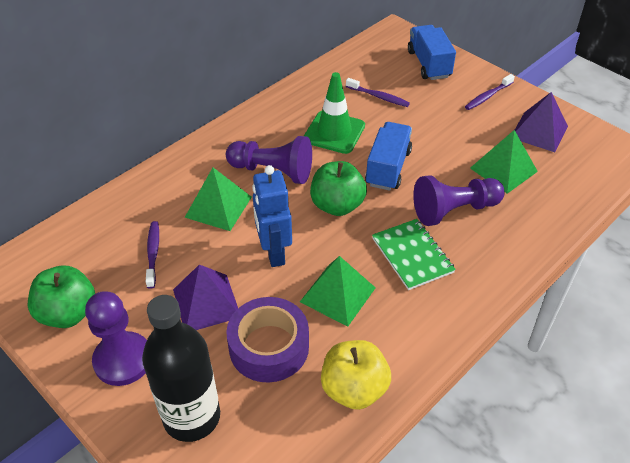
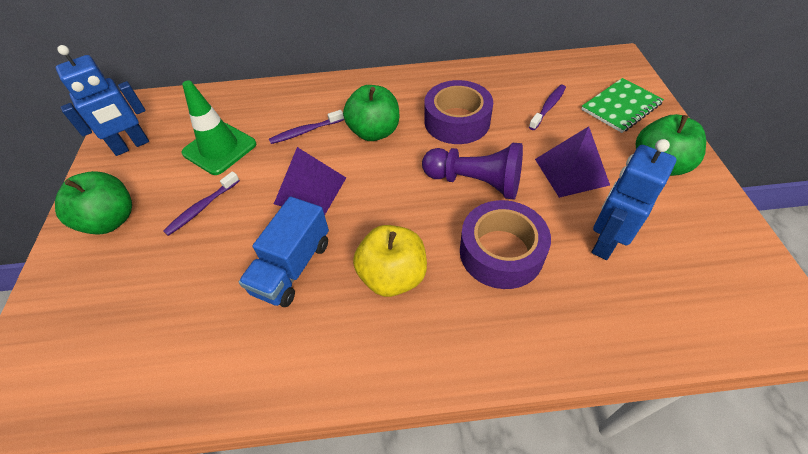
black bottle: [142,295,220,442] = 1 -> none = 0
blue robot: [252,165,292,267] = 1 -> [56,45,149,156] [592,139,676,260] = 2
blue truck: [365,122,412,191] [408,25,456,80] = 2 -> [239,197,329,307] = 1
green apple: [28,266,95,328] [310,161,367,216] = 2 -> [55,171,132,235] [343,85,399,141] [636,114,706,176] = 3
green pyramid: [184,167,252,231] [300,256,376,327] [470,130,538,194] = 3 -> none = 0
purple pawn: [85,291,147,386] [226,136,312,184] [413,175,505,226] = 3 -> [422,143,523,200] = 1
purple tape: [226,297,309,383] = 1 -> [424,80,493,144] [460,200,551,289] = 2

